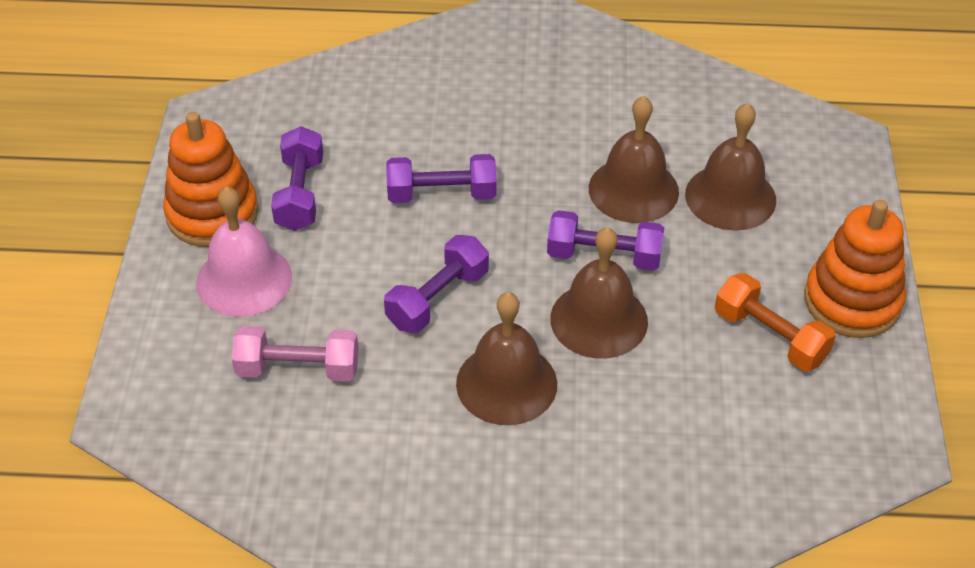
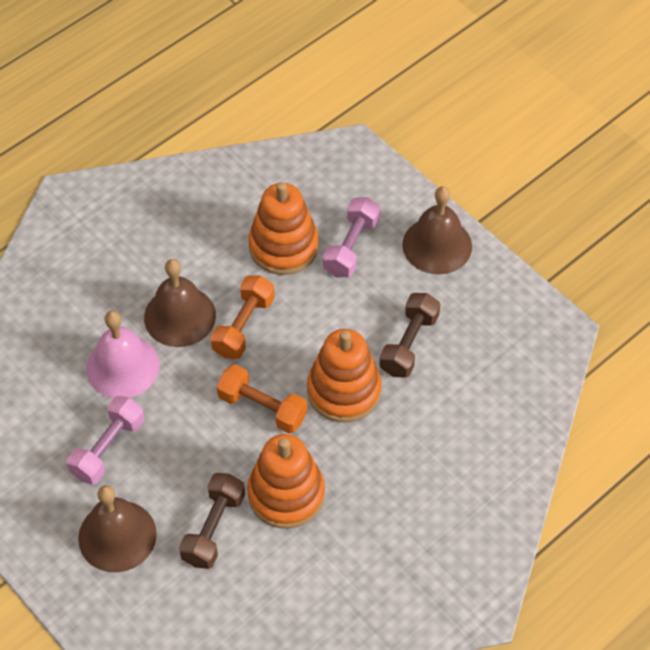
brown bell: [456,292,557,425] [550,227,648,359] [589,96,679,223] [685,103,776,231] = 4 -> [78,485,157,573] [144,259,216,347] [402,186,472,275] = 3
brown dumbbell: none = 0 -> [179,473,245,569] [379,293,440,378] = 2
orange dumbbell: [715,273,836,371] = 1 -> [210,275,275,359] [217,364,308,434] = 2
orange stacking toy: [163,112,259,247] [804,200,906,338] = 2 -> [247,434,325,529] [248,182,319,275] [307,329,382,423] = 3
pink dumbbell: [232,326,358,382] = 1 -> [67,396,144,485] [323,197,381,277] = 2
purple dumbbell: [271,126,323,231] [384,235,489,333] [386,154,496,203] [547,210,664,271] = 4 -> none = 0

